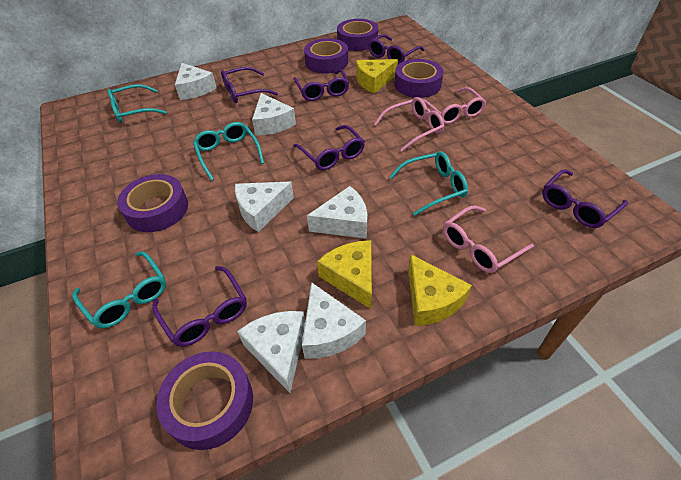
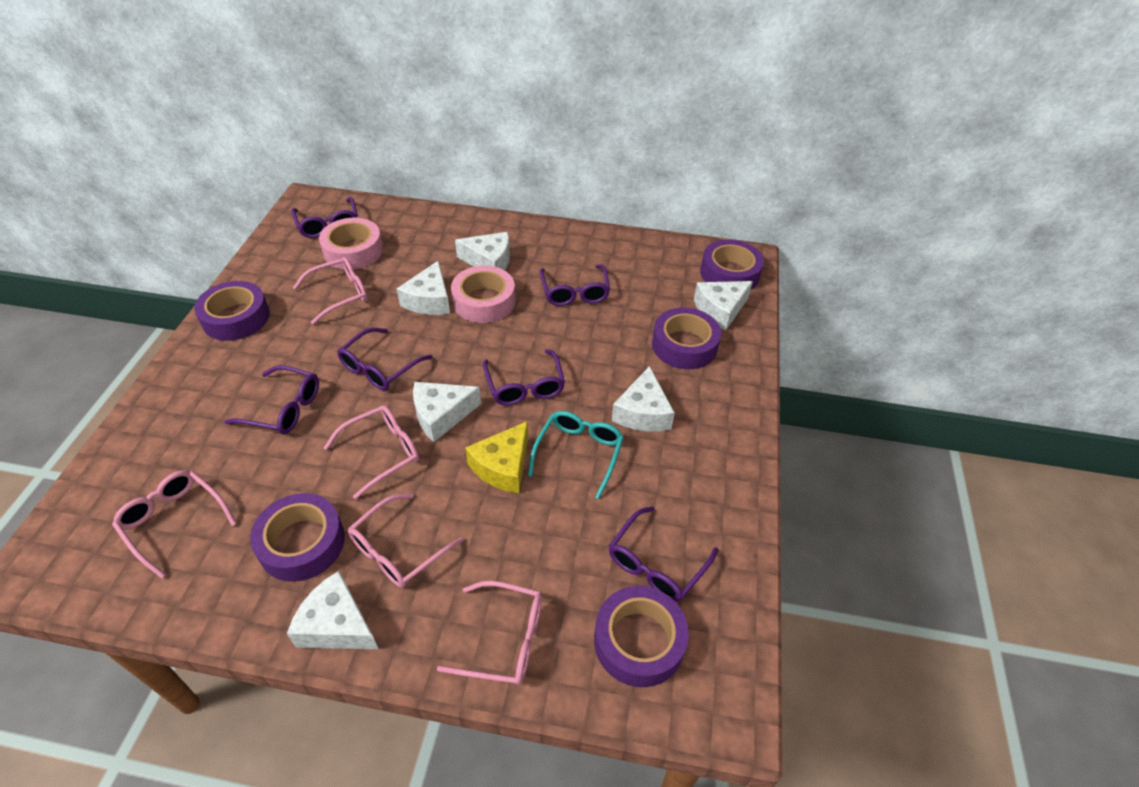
pink glasses: [374,97,444,152] [422,87,486,124] [443,205,534,273] = 3 -> [112,470,237,579] [293,257,367,325] [324,405,419,499] [348,494,463,588] [437,581,542,685] = 5
pink tape: none = 0 -> [319,218,383,269] [451,265,515,323] = 2
turquoise glasses: [72,251,166,329] [107,84,167,123] [193,122,264,181] [389,151,468,216] = 4 -> [528,411,624,499] = 1
yellow cheese: [317,240,372,309] [356,59,398,94] [408,254,472,326] = 3 -> [465,421,528,493] = 1

